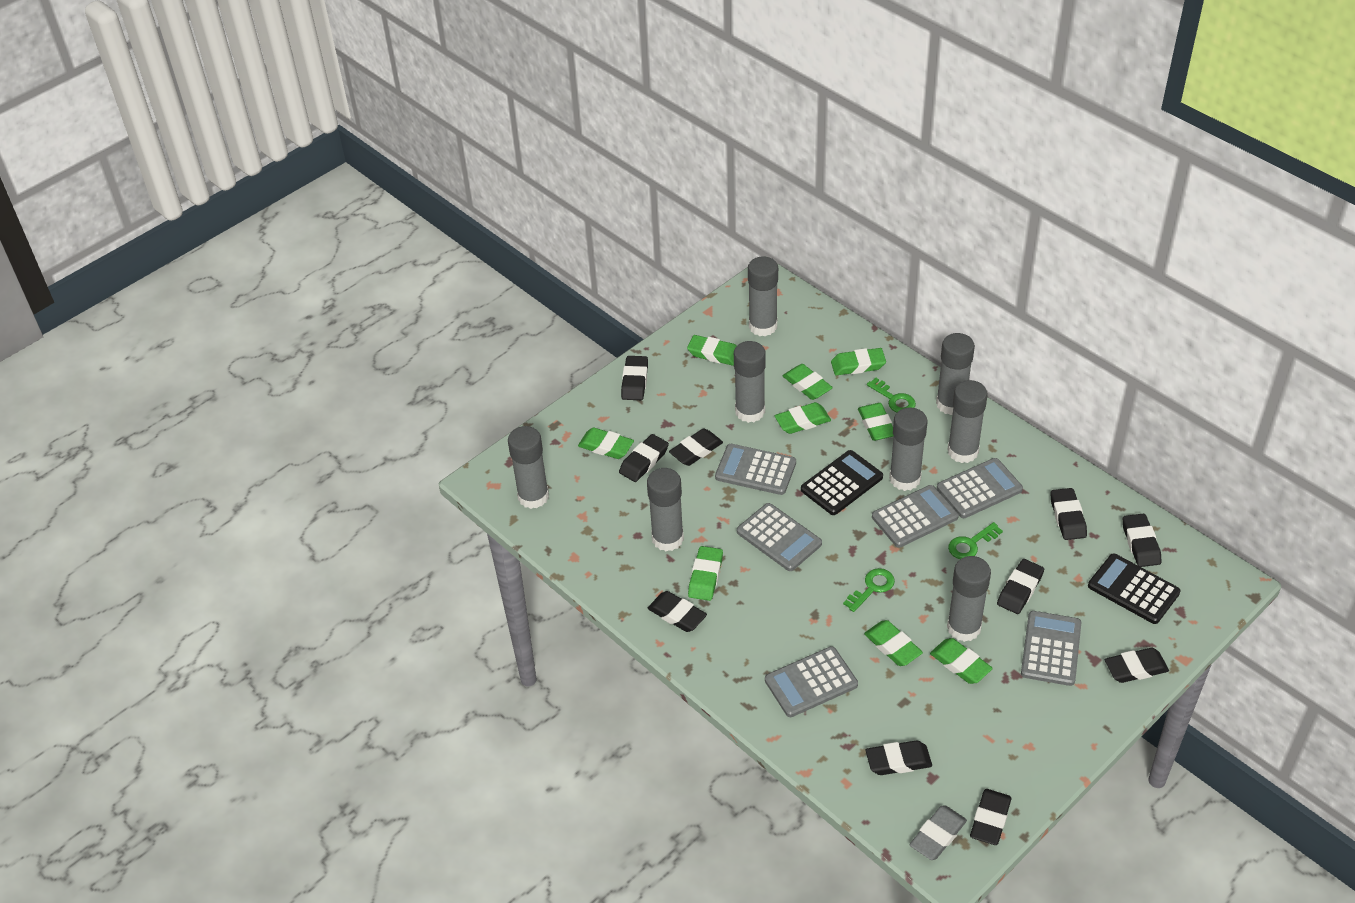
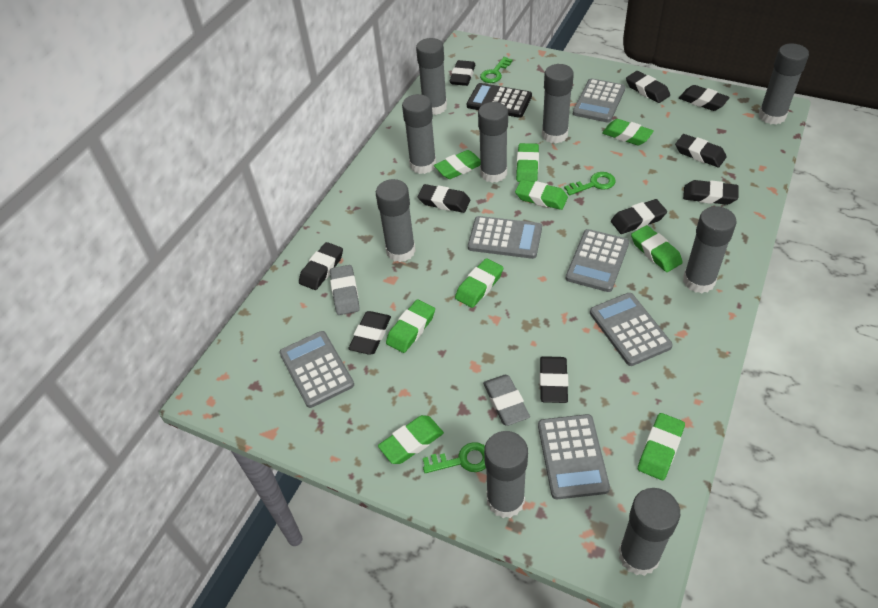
black calculator: [801,450,883,515] [1088,553,1180,624] = 2 -> [467,83,532,118] = 1
grey eraser: [909,805,967,860] = 1 -> [330,265,360,315] [483,375,530,426] = 2
grey glue stick: [508,426,549,509] [647,468,684,551] [734,341,766,423] [748,256,778,336] [889,407,927,491] [936,333,975,415] [947,380,988,463] [947,556,991,642] = 8 -> [376,179,416,262] [402,94,436,174] [416,38,447,115] [478,102,508,183] [484,431,528,518] [542,64,574,144] [618,488,680,576] [683,206,737,293] [759,43,809,125] = 9

